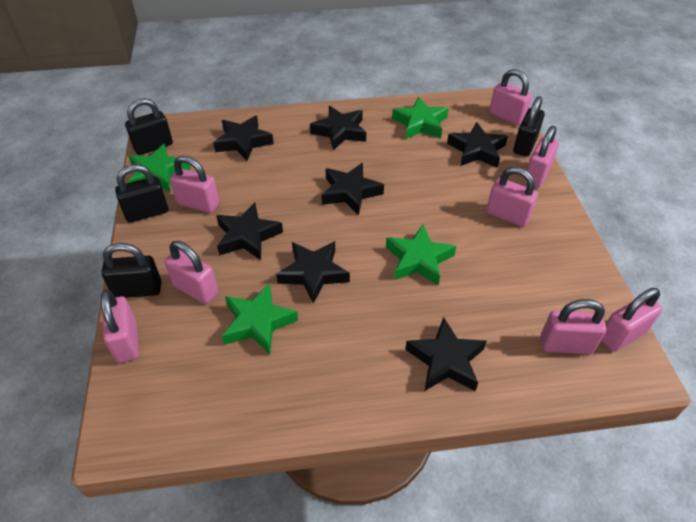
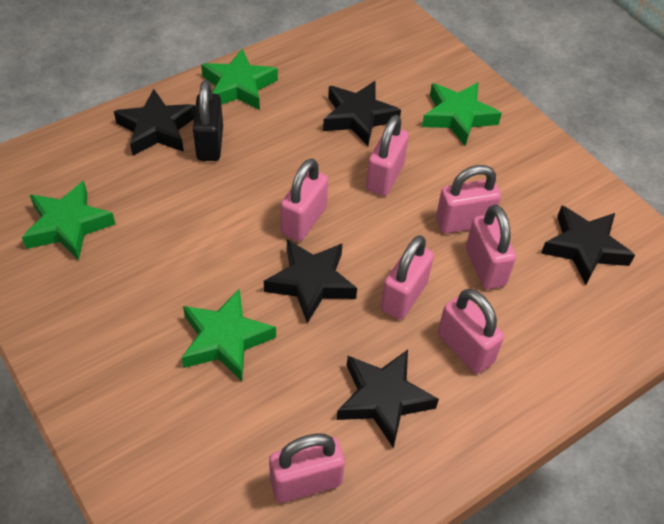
black padlock: [101,243,161,298] [115,164,168,223] [125,98,173,155] [513,96,545,157] = 4 -> [193,80,223,161] = 1
black star: [213,116,274,161] [216,203,283,260] [276,241,350,304] [310,106,366,150] [321,163,384,215] [405,317,487,391] [447,122,508,168] = 7 -> [114,89,195,156] [264,239,357,323] [323,81,401,146] [337,350,439,448] [541,206,635,285] = 5
pink padlock: [101,290,139,363] [165,241,218,304] [170,156,219,213] [486,167,538,227] [489,69,532,126] [524,126,559,188] [541,299,606,354] [601,288,662,352] = 8 -> [269,433,345,503] [280,158,328,241] [366,115,409,196] [381,235,434,320] [436,165,501,233] [438,289,504,374] [466,205,516,289] = 7

